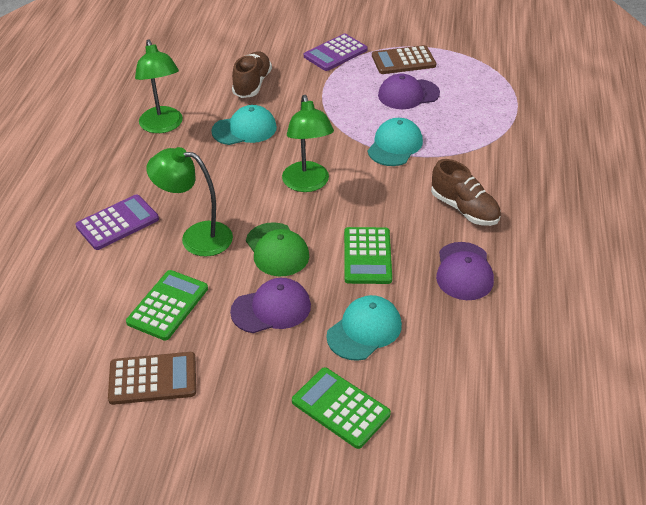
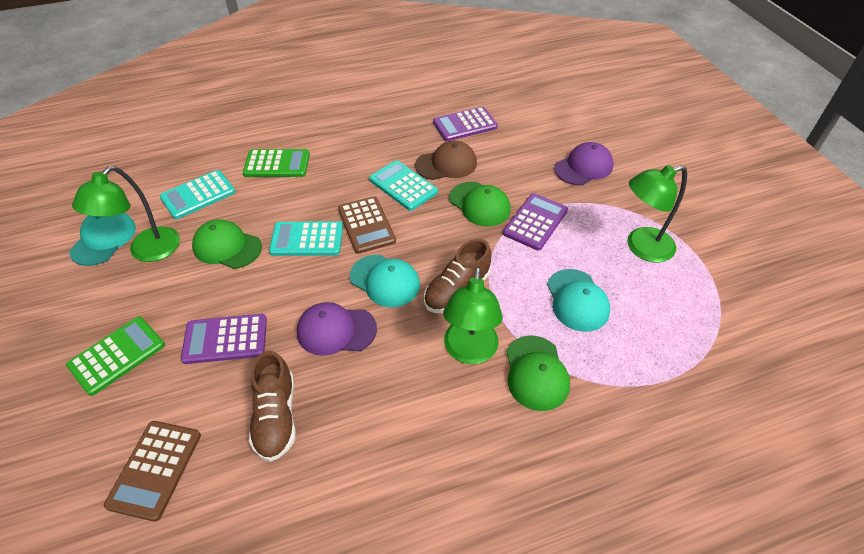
brown cap: none = 0 -> [415,141,477,180] = 1
green calculator: [126,270,208,341] [292,367,391,449] [344,227,392,284] = 3 -> [66,317,165,396] [243,149,310,177] = 2
green cap: [246,222,309,277] = 1 -> [192,219,262,269] [449,182,511,227] [506,335,570,411] = 3
purple calculator: [75,194,159,250] [304,34,368,71] = 2 -> [181,314,267,364] [433,106,498,141] [503,193,568,251] = 3
purple cap: [230,278,311,333] [378,74,440,109] [436,242,494,300] = 3 -> [297,302,377,356] [554,142,614,185] = 2
turquoise calculator: none = 0 -> [160,170,235,219] [269,221,343,256] [369,160,438,211] = 3

